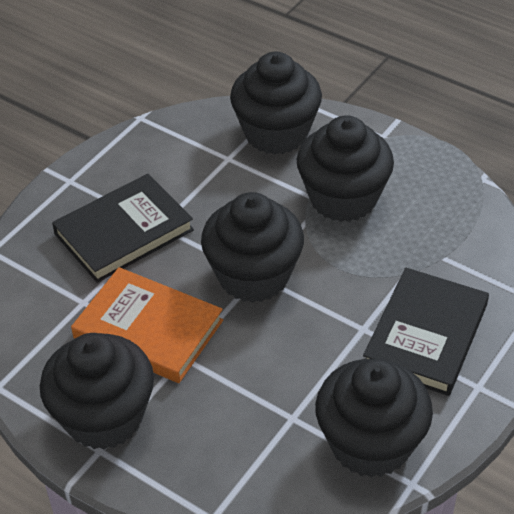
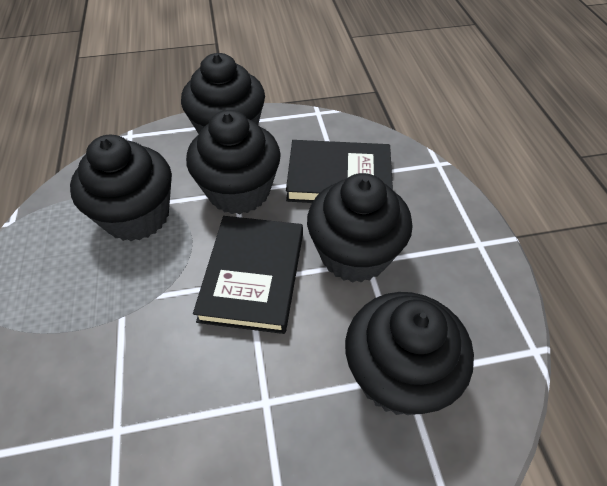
orange book: [71,267,223,383] = 1 -> none = 0

